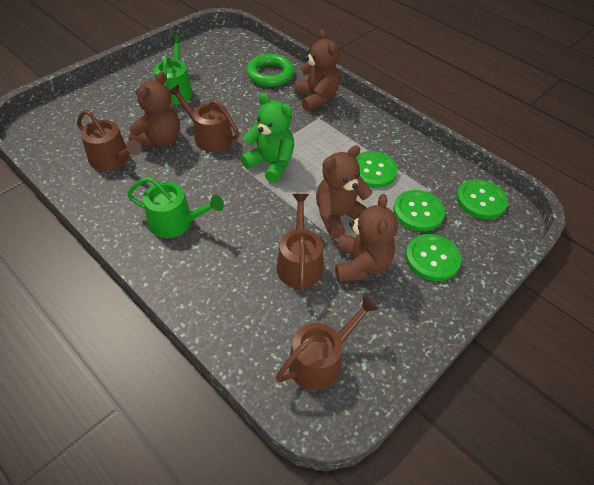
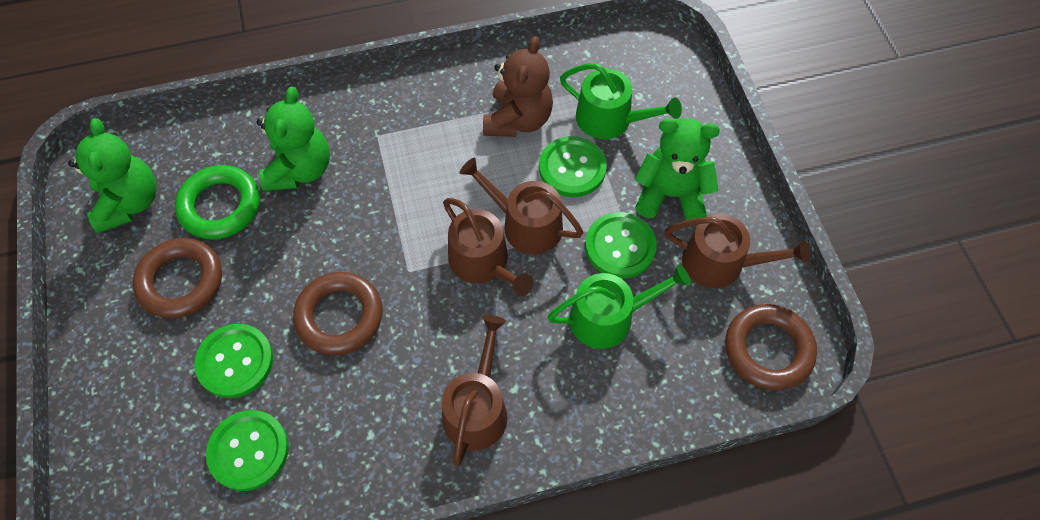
brown ring: none = 0 -> [133,238,222,318] [293,272,383,355] [725,304,817,390] = 3
brown teddy bear: [129,72,180,148] [294,30,340,111] [316,145,372,239] [335,194,398,282] = 4 -> [483,36,553,137] = 1
green teddy bear: [240,93,294,183] = 1 -> [68,118,156,233] [257,87,330,191] [635,118,720,220] = 3

